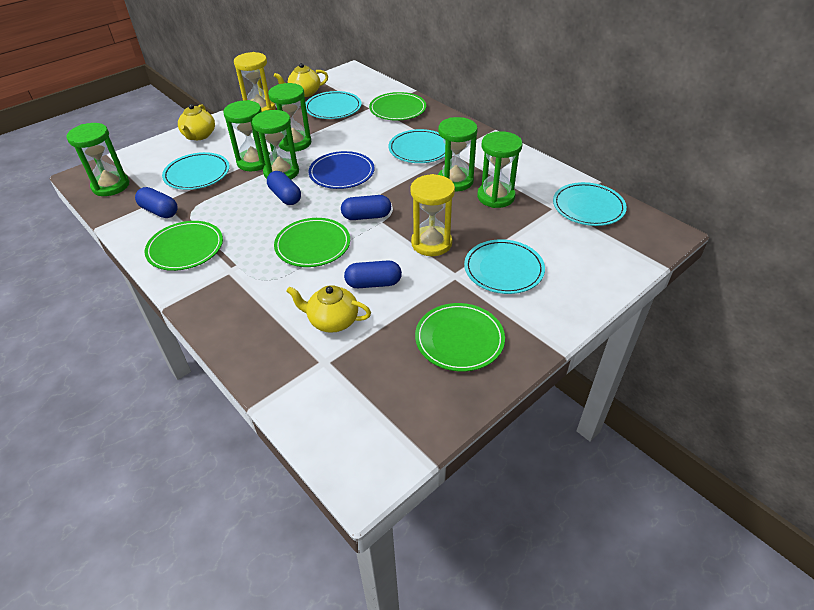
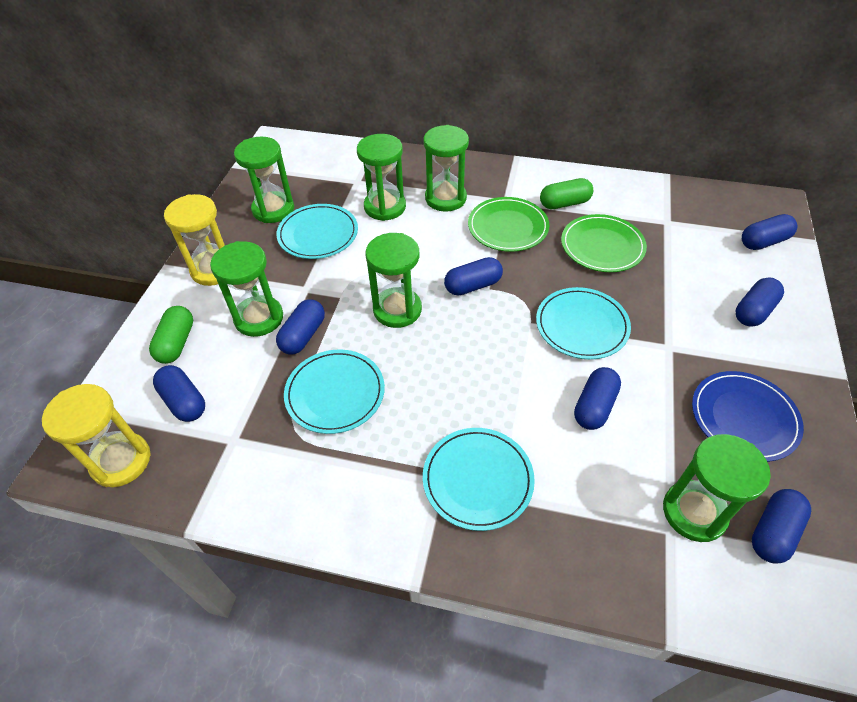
blue capsule: [135,187,178,218] [267,171,301,205] [341,195,391,220] [344,261,402,288] = 4 -> [153,365,205,422] [276,299,325,354] [444,257,503,295] [574,367,621,430] [735,277,784,327] [742,214,797,250] [752,489,811,564] = 7
green capsule: none = 0 -> [149,306,193,364] [540,178,593,209] = 2
green plate: [145,221,223,271] [274,218,350,267] [369,92,427,121] [415,303,505,372] = 4 -> [468,197,549,252] [561,214,647,272] = 2
turquoise plate: [162,152,230,190] [306,91,361,119] [389,129,445,163] [464,239,545,294] [553,182,627,226] = 5 -> [277,204,358,259] [284,350,385,434] [423,428,535,531] [536,287,631,359] = 4
yellow teapot: [178,104,215,140] [274,63,328,97] [287,285,371,333] = 3 -> none = 0

